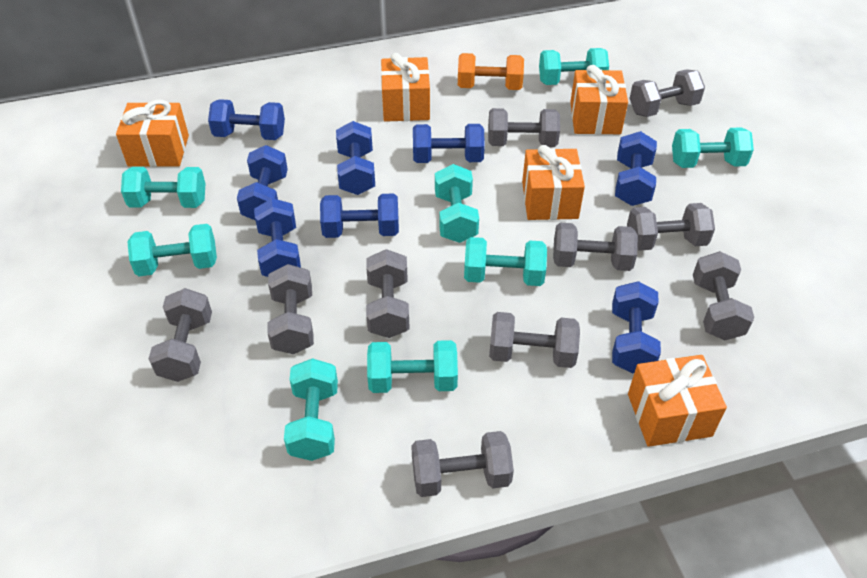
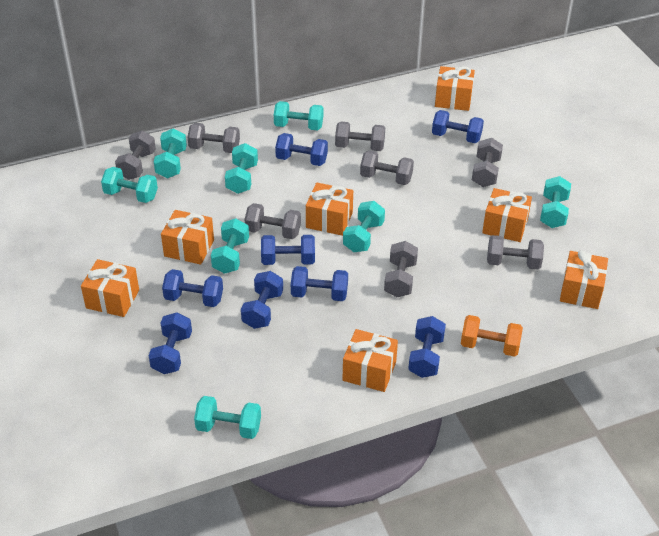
grey dumbbell: [149,288,212,382] [267,264,314,354] [366,249,410,338] [411,431,514,497] [488,108,560,147] [489,312,580,368] [553,223,638,271] [627,203,715,251] [629,69,705,117] [693,251,754,340] = 10 -> [115,131,156,180] [188,123,240,153] [244,203,301,239] [335,121,385,151] [360,150,414,185] [384,241,418,297] [472,138,503,187] [487,235,544,270] = 8
orange gift: [116,100,189,167] [381,53,430,122] [522,145,585,220] [570,65,628,135] [628,355,727,447] = 5 -> [81,259,139,317] [161,210,214,265] [306,182,353,236] [342,329,398,392] [435,66,475,111] [482,188,532,242] [560,250,608,309] = 7

